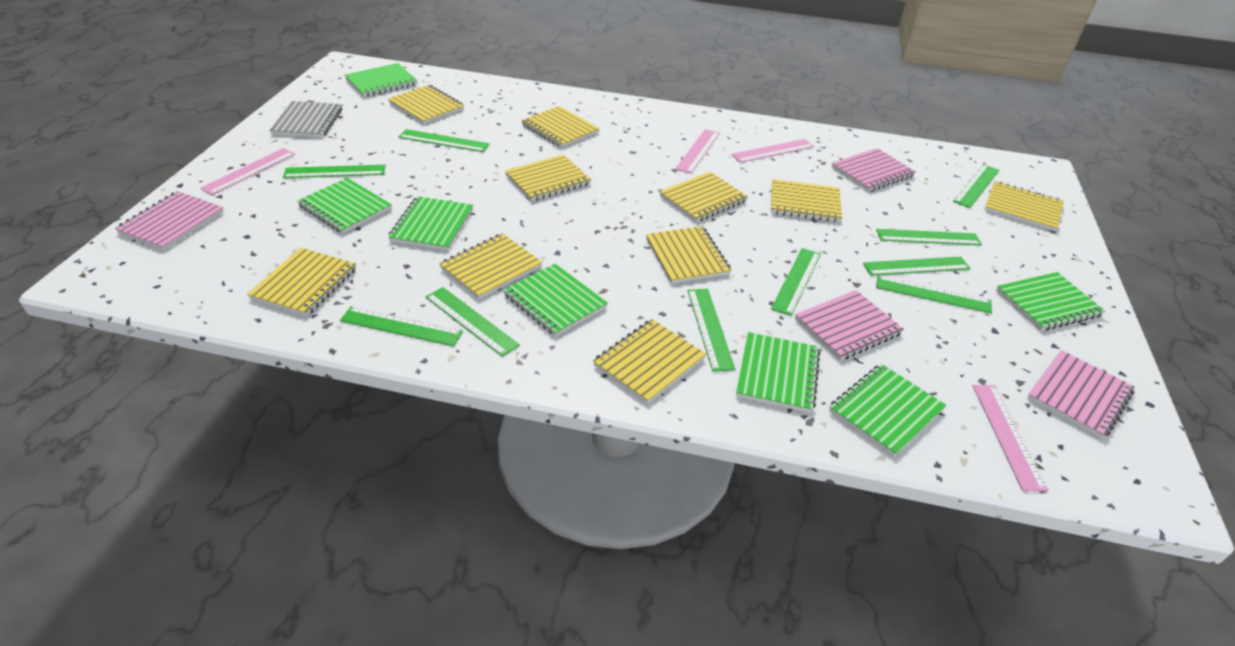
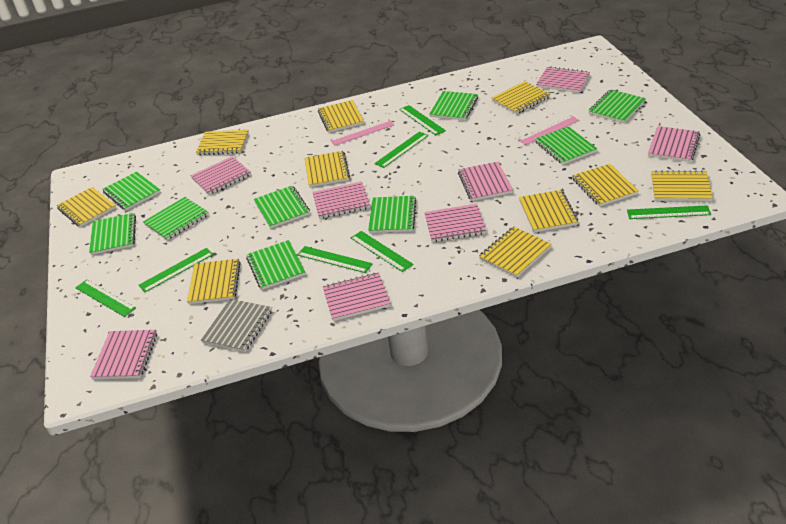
green notebook: [297,178,392,234] [345,63,418,97] [388,196,473,251] [503,264,608,336] [736,332,820,413] [829,364,946,457] [996,272,1105,331] = 7 -> [89,213,136,255] [102,171,160,211] [143,197,209,240] [246,240,306,290] [254,186,310,228] [368,196,416,233] [429,91,478,120] [535,126,597,165] [589,89,646,123] = 9
green ruler: [283,165,386,178] [340,306,463,346] [399,129,489,152] [426,287,520,357] [688,289,735,372] [771,248,821,316] [863,257,970,276] [876,229,982,246] [876,275,992,314] [953,164,999,208] = 10 -> [75,279,136,317] [138,248,214,292] [297,246,373,273] [351,231,413,272] [374,132,429,168] [399,105,446,135] [627,205,711,219] = 7
pink notebook: [115,191,224,250] [795,290,904,360] [832,148,916,192] [1027,350,1135,439] = 4 -> [90,330,157,379] [191,156,251,195] [312,181,370,219] [323,272,391,321] [424,204,486,242] [458,162,513,201] [536,66,590,93] [648,126,700,162] = 8
pink ruler: [200,148,295,195] [675,129,720,173] [732,139,814,163] [973,385,1049,492] = 4 -> [330,119,394,146] [518,115,579,145] = 2

